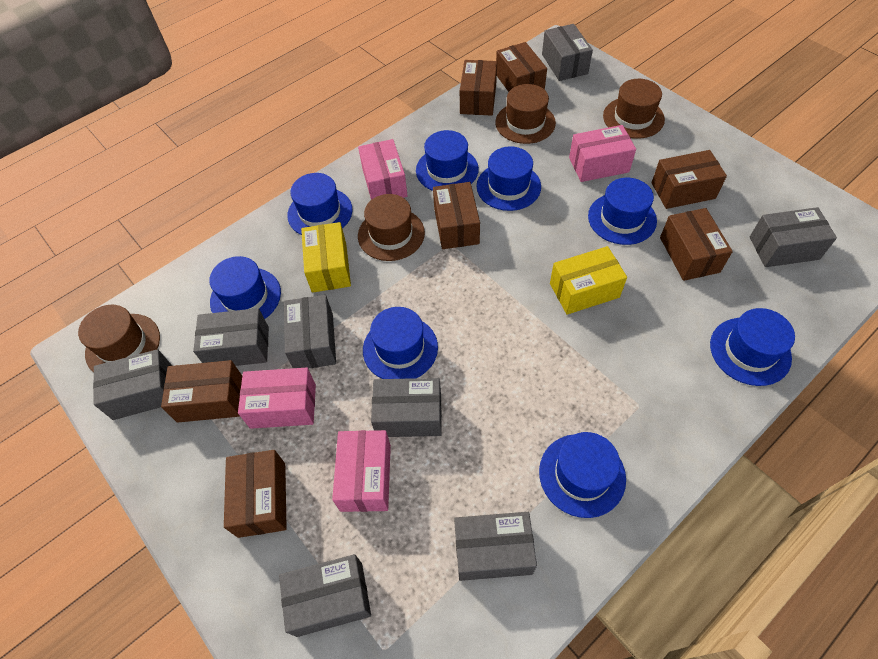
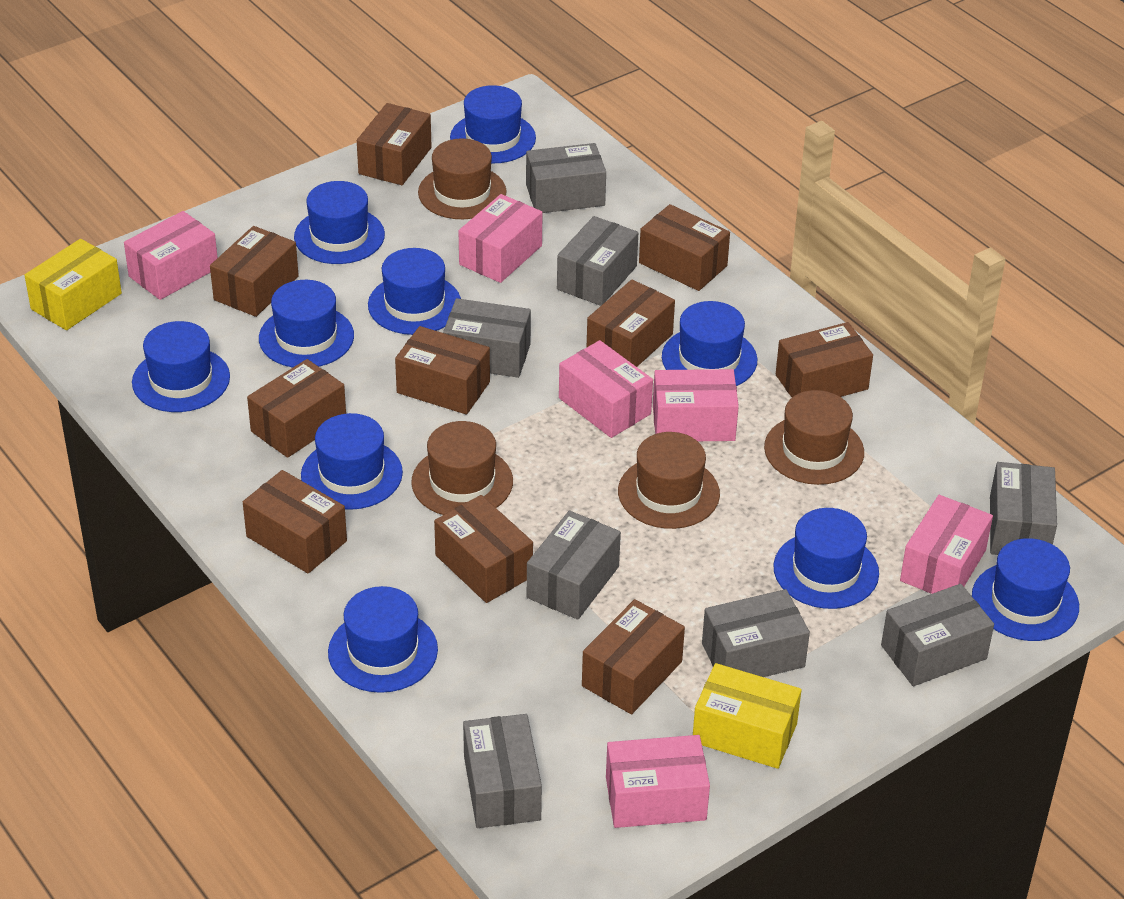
blue hat: [209,256,281,319] [287,173,352,235] [363,307,438,379] [416,130,479,191] [476,146,541,211] [539,432,626,518] [588,178,657,245] [710,308,795,386] = 8 -> [132,321,230,412] [259,280,354,368] [294,181,385,264] [301,413,403,510] [328,586,438,693] [368,248,461,335] [450,85,536,164] [662,301,758,386] [773,508,879,609] [972,538,1079,641] = 10
brown box: [161,360,242,423] [224,450,287,538] [433,182,480,249] [460,60,497,116] [496,42,547,92] [651,150,727,209] [660,208,733,281] = 7 -> [210,226,299,317] [243,470,347,574] [247,359,346,458] [357,103,432,185] [395,326,490,415] [434,495,533,603] [582,599,685,714] [586,280,675,367] [639,204,730,291] [776,322,873,397] = 10
pink box: [238,367,316,429] [332,430,391,512] [358,139,408,200] [569,125,636,182] = 4 -> [124,211,218,300] [459,194,543,283] [559,340,653,438] [606,735,710,828] [653,369,739,441] [900,495,993,594] = 6

